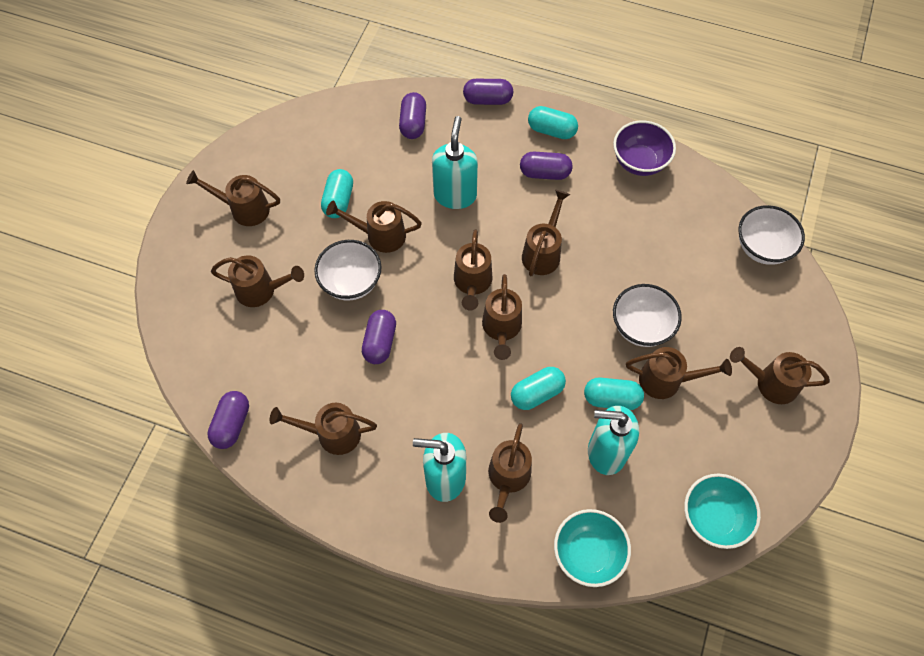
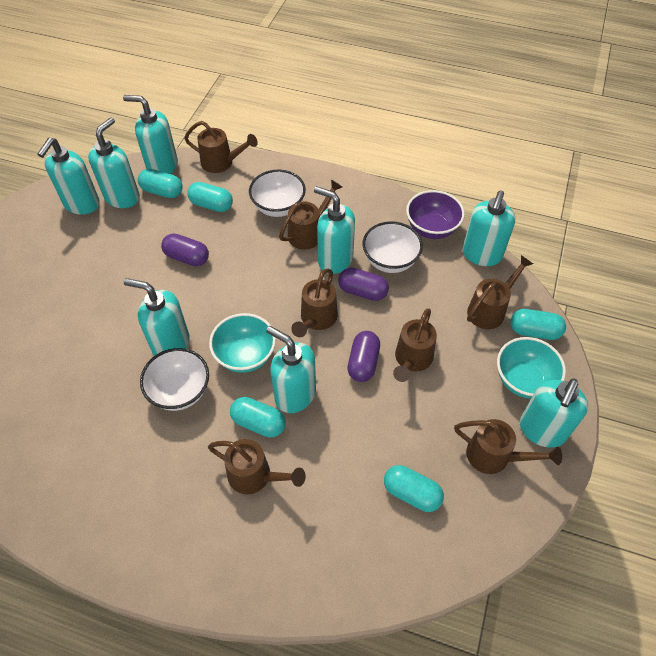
brown watering can: [186,170,280,226] [211,255,304,307] [270,403,377,455] [326,200,422,253] [454,229,493,311] [482,274,522,360] [488,423,532,523] [522,190,570,276] [626,347,732,399] [730,347,830,404] = 10 -> [184,121,258,173] [208,439,306,494] [279,180,342,250] [291,268,338,337] [393,308,437,382] [454,419,562,474] [467,255,533,329] = 7
purple capsule: [207,391,249,449] [362,310,396,364] [399,92,426,139] [463,79,513,105] [520,152,573,180] = 5 -> [161,234,209,266] [338,268,389,301] [348,331,380,382] = 3
turquoise capsule: [321,169,353,218] [511,367,566,410] [528,106,578,139] [584,377,644,410] = 4 -> [138,169,182,198] [187,182,233,212] [230,397,286,437] [384,465,444,512] [510,309,566,340] = 5
turquoise soap dispenser: [413,433,466,502] [432,116,478,209] [588,406,639,475] = 3 -> [37,138,100,215] [88,117,140,208] [123,95,178,174] [124,278,190,356] [266,326,316,413] [314,186,355,274] [463,191,515,266] [520,378,588,448] = 8

